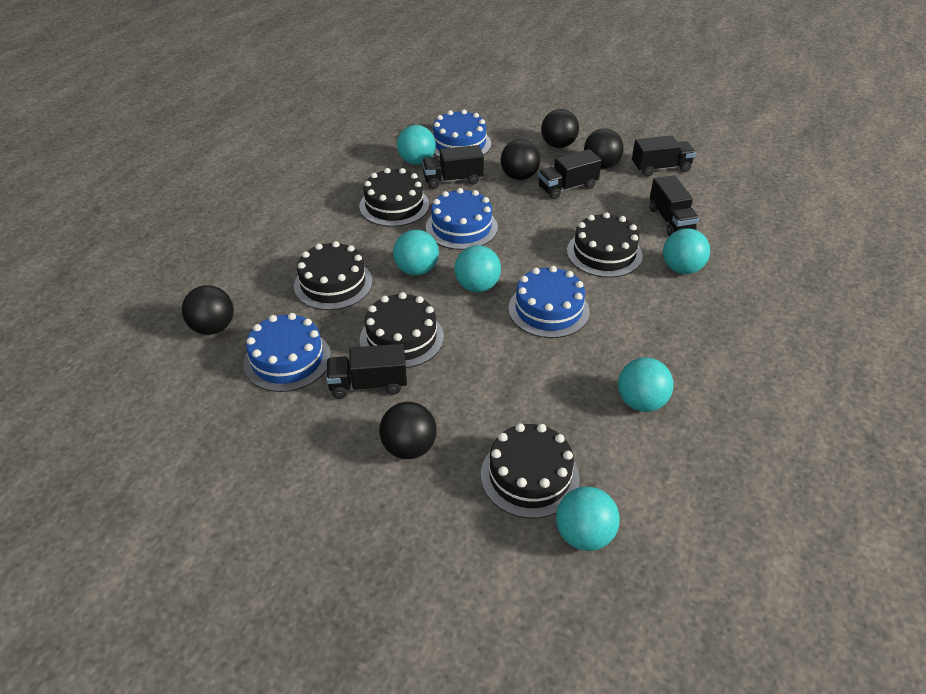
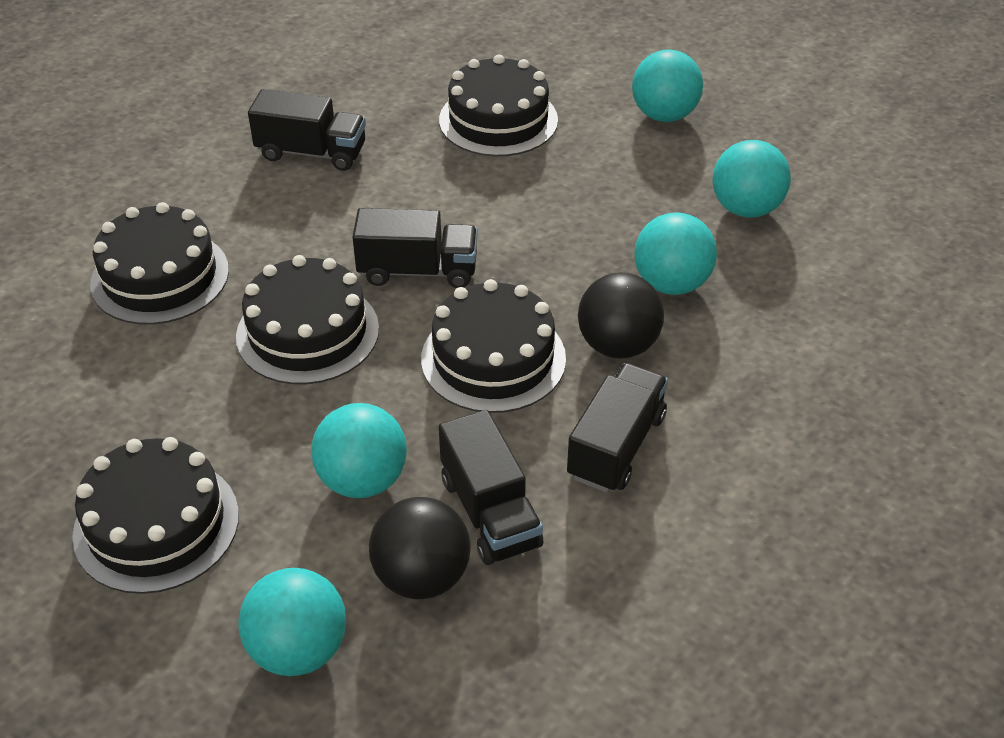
black ball: [182,285,234,335] [379,402,437,459] [501,139,540,180] [541,109,579,148] [584,129,624,169] = 5 -> [369,497,470,599] [578,272,664,359] = 2
black truck: [326,344,407,399] [422,145,484,189] [538,149,602,199] [632,135,696,177] [650,175,699,236] = 5 -> [248,89,366,171] [352,208,478,288] [439,410,543,565] [567,363,668,493] = 4
blue cake: [243,313,331,392] [426,188,498,250] [433,110,491,157] [508,266,590,338] = 4 -> none = 0
turquoise ball: [393,230,439,276] [397,125,436,165] [454,245,501,292] [556,487,620,551] [618,358,673,412] [663,228,710,274] = 6 -> [238,568,346,676] [311,403,407,498] [632,49,703,122] [634,212,717,295] [712,140,791,218] = 5

